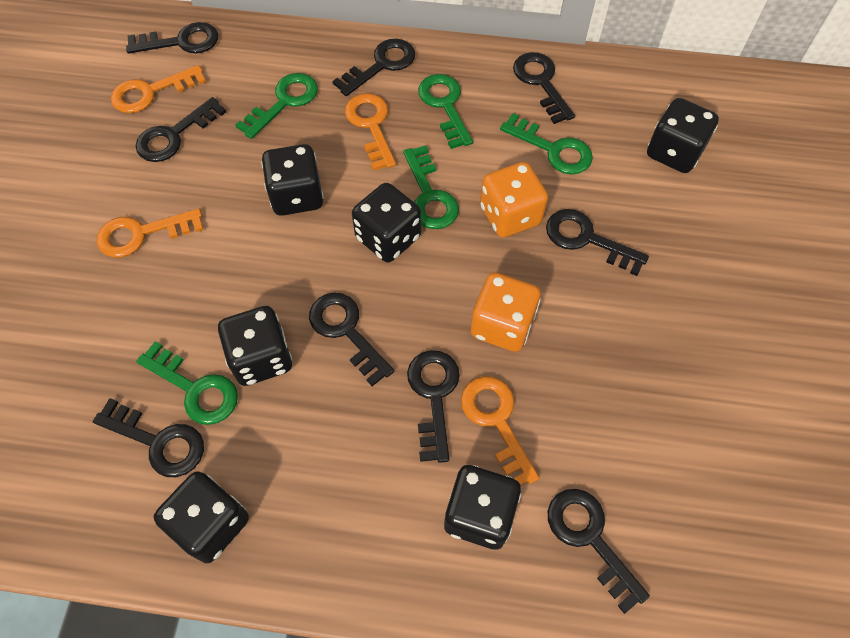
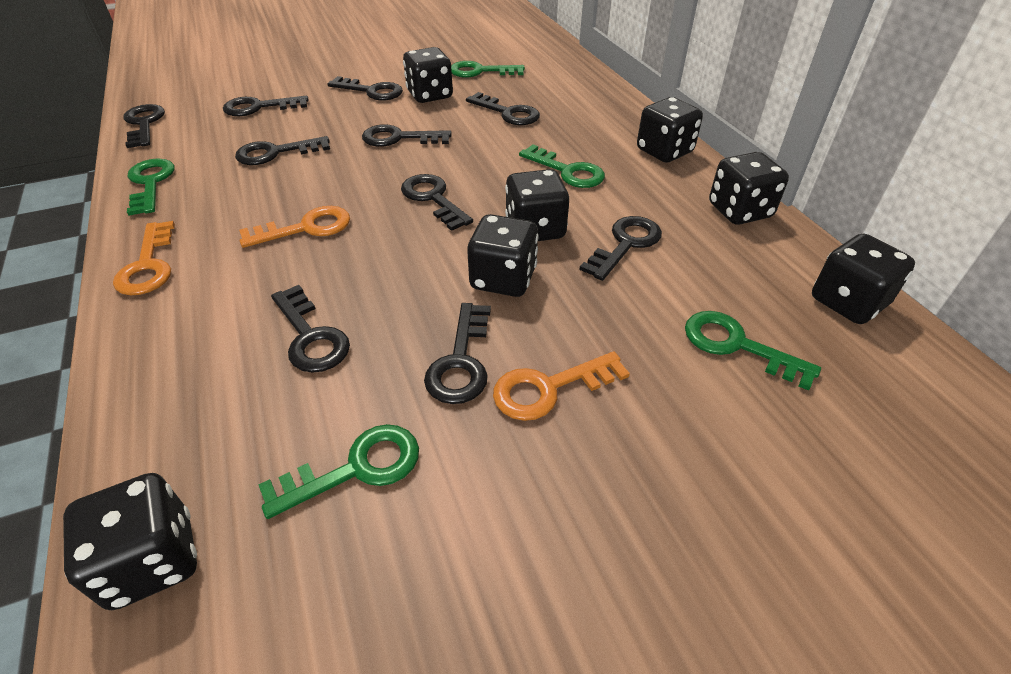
black dice: [154,471,249,563] [218,306,292,386] [261,144,324,216] [352,183,421,262] [444,465,521,550] [647,98,719,173] = 6 -> [63,473,197,610] [403,47,453,103] [467,214,539,297] [505,169,569,241] [637,97,703,163] [709,152,789,225] [812,234,915,324] = 7
black key: [93,398,204,477] [126,22,218,54] [136,97,226,162] [309,293,394,386] [332,38,415,96] [407,350,460,463] [513,52,575,124] [546,209,649,276] [548,489,650,614] = 9 -> [124,104,165,148] [223,96,309,116] [235,136,330,165] [271,285,350,373] [327,76,403,101] [362,124,451,147] [401,174,473,231] [424,303,491,404] [466,92,540,125] [580,216,662,281] = 10
orange dice: [471,272,541,352] [480,162,548,238] = 2 -> none = 0
orange key: [97,208,203,258] [111,65,206,113] [345,93,396,171] [461,376,539,485] = 4 -> [113,221,175,295] [239,206,350,248] [493,351,630,421] = 3

